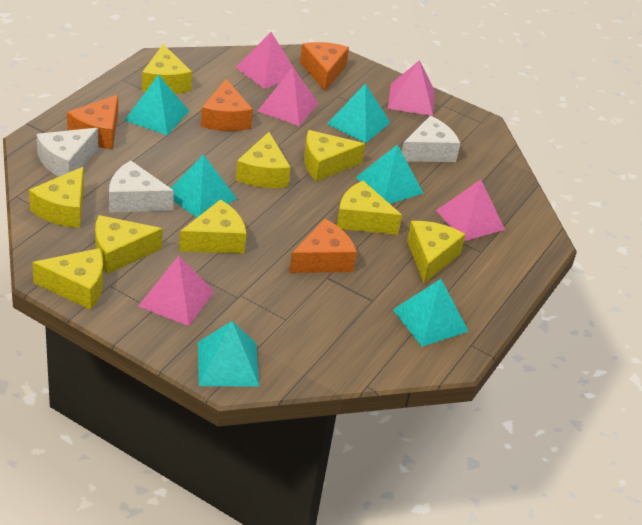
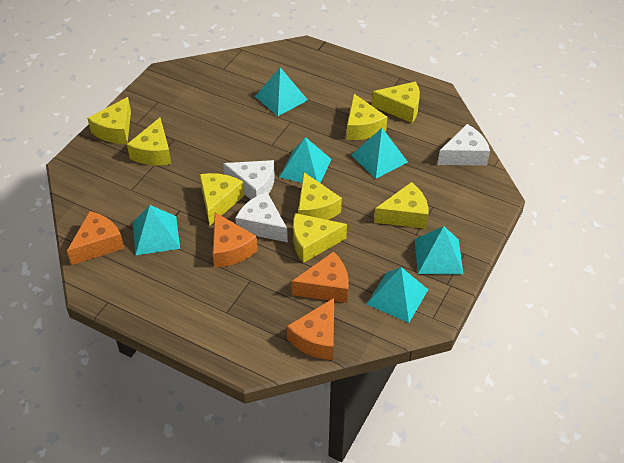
pink pyramid: [138,256,215,326] [236,32,296,89] [258,67,319,126] [388,60,435,116] [436,179,505,241] = 5 -> none = 0
yellow cheese: [29,167,84,228] [32,248,103,310] [95,215,163,274] [142,44,192,94] [179,199,246,254] [236,132,291,188] [304,130,365,181] [337,181,402,235] [407,221,466,283] = 9 -> [87,97,131,144] [127,118,171,165] [200,173,244,226] [293,213,347,263] [298,172,342,220] [347,94,387,140] [372,81,420,123] [374,182,429,229] = 8

